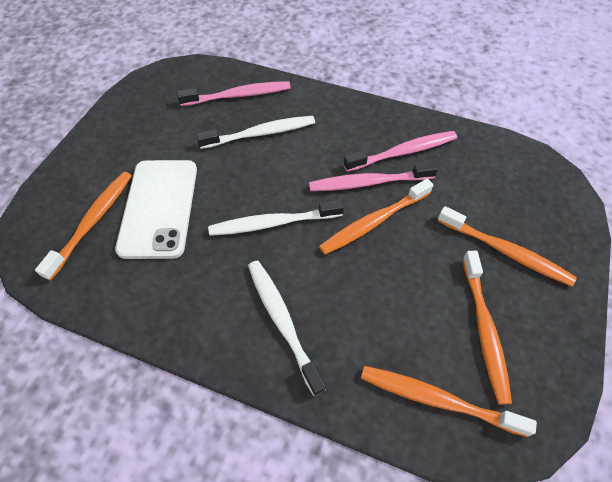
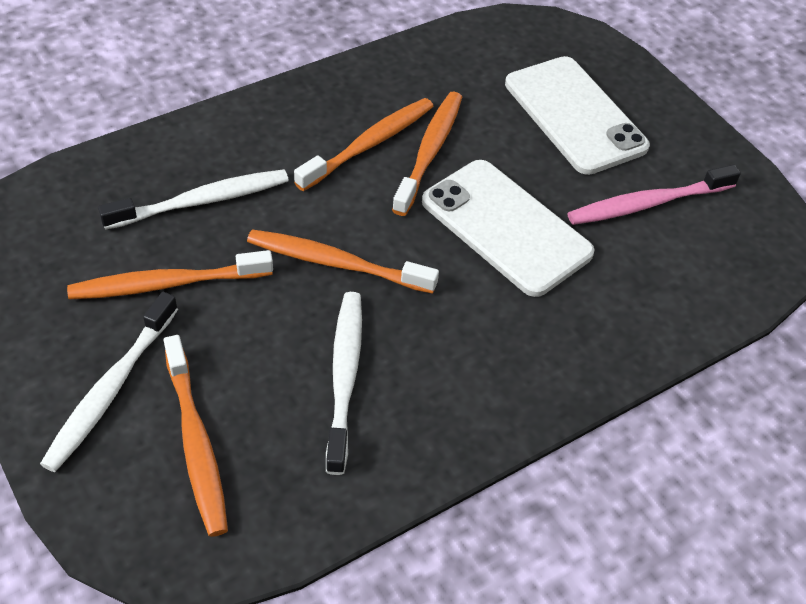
pink toothbrush: [177,81,291,106] [309,162,438,191] [344,131,457,172] = 3 -> [567,164,741,225] = 1
white phone: [115,160,197,259] = 1 -> [422,160,595,297] [505,56,650,175] = 2

